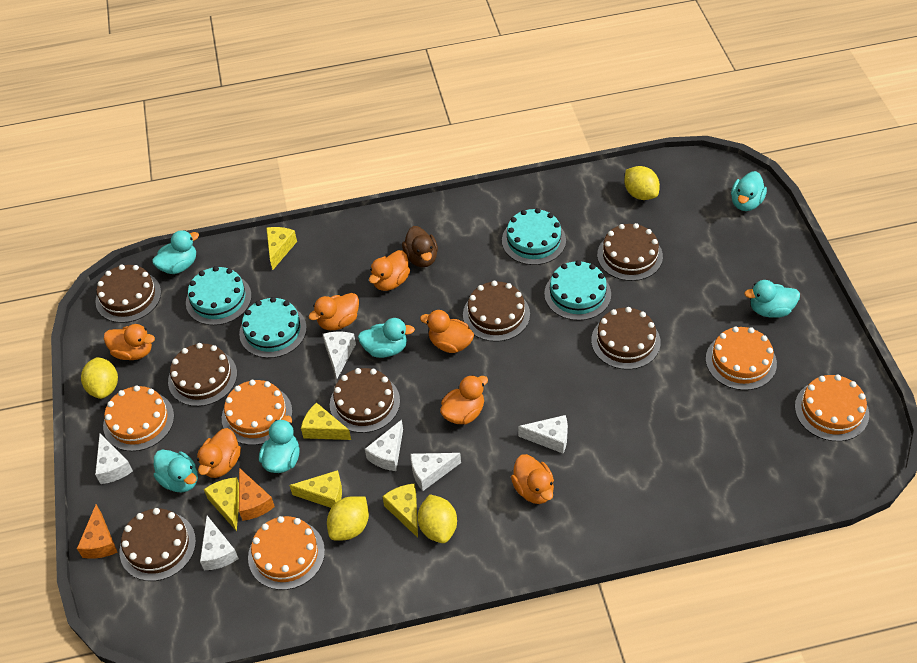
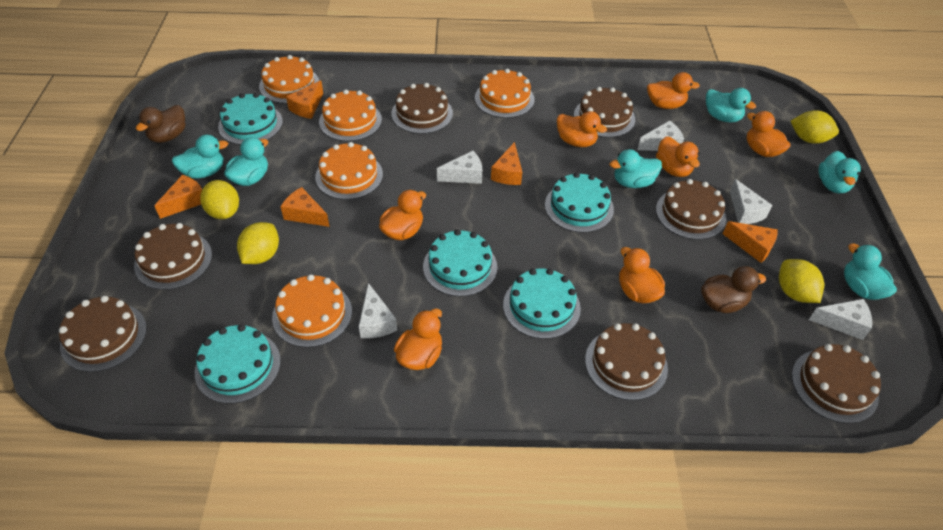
brown duck: [402,226,438,267] = 1 -> [136,105,185,143] [701,266,766,313] = 2
orange cheese: [77,504,118,559] [239,468,275,521] = 2 -> [154,174,202,219] [281,187,329,227] [286,80,323,119] [491,142,522,185] [723,221,778,263] = 5
turquoise cake: [186,266,252,325] [239,297,307,358] [502,208,566,265] [544,260,611,321] = 4 -> [195,324,281,404] [218,93,283,145] [423,229,497,297] [503,268,581,339] [545,172,614,233] = 5
white cheese: [95,434,133,484] [200,516,239,570] [323,332,356,379] [365,420,403,471] [411,453,461,491] [518,415,568,453] = 6 -> [359,283,397,338] [437,151,482,184] [638,121,684,151] [730,179,772,224] [809,299,872,340] = 5
yellow cheese: [204,477,239,531] [266,227,297,270] [289,470,342,508] [301,402,351,440] [382,483,418,538] = 5 -> none = 0

